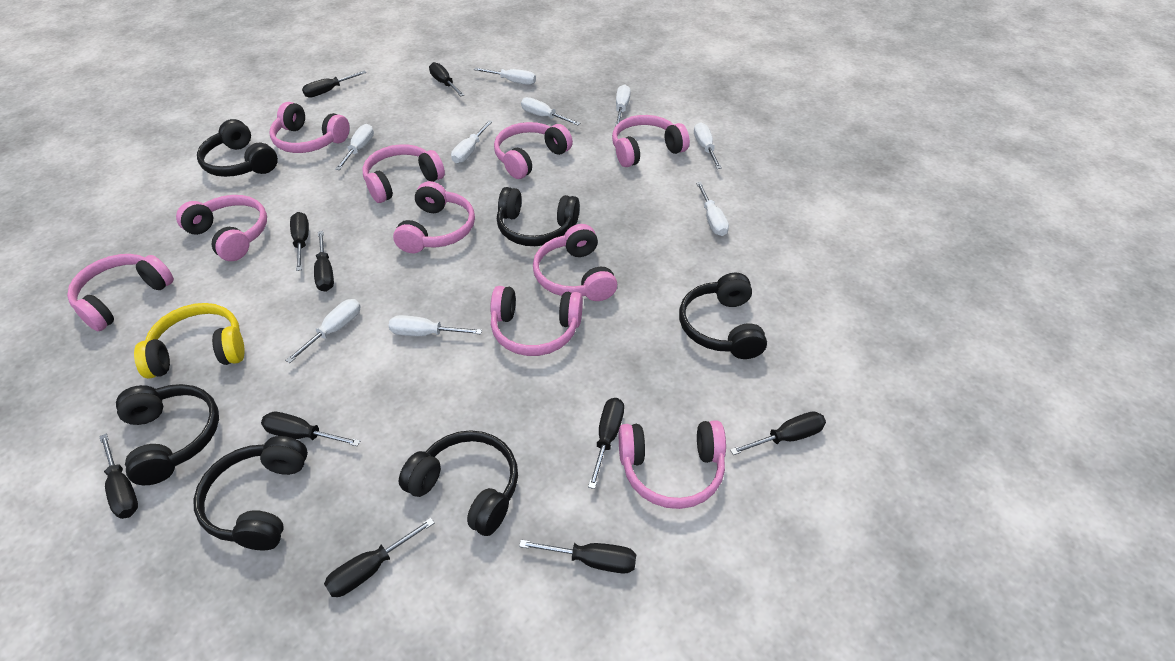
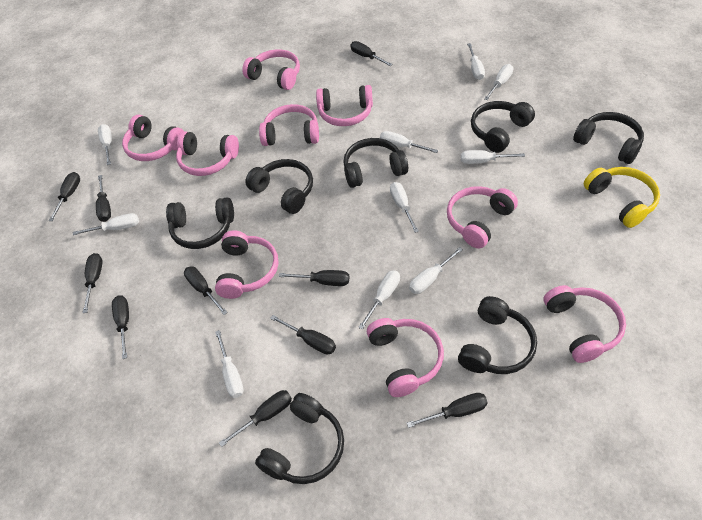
black headphones: [116,384,219,485] [193,436,308,551] [197,119,278,177] [399,430,518,536] [497,187,580,246] [679,273,767,359] = 6 -> [166,198,234,249] [245,159,313,214] [255,393,344,484] [344,138,408,188] [458,296,537,374] [471,101,535,153] [573,112,644,164] = 7
pink headphones: [67,254,174,331] [176,195,267,261] [270,102,350,153] [362,144,445,203] [393,181,475,253] [490,286,583,356] [494,122,573,179] [533,224,617,301] [612,115,690,167] [619,420,726,509] = 10 -> [122,115,184,161] [176,131,239,176] [215,230,279,299] [242,49,300,90] [259,104,319,146] [316,85,373,126] [367,318,444,397] [447,186,518,249] [543,285,626,363] = 9
white screwdriver: [285,299,360,363] [335,124,374,170] [389,315,482,336] [451,120,493,164] [474,67,536,85] [521,97,580,125] [615,84,631,126] [694,122,722,169] [696,182,729,236] = 9 -> [73,213,139,235] [98,124,112,165] [215,330,244,398] [358,270,400,330] [380,131,438,153] [390,182,419,233] [409,247,463,294] [461,150,525,164] [467,43,485,80] [484,64,513,100] = 10

